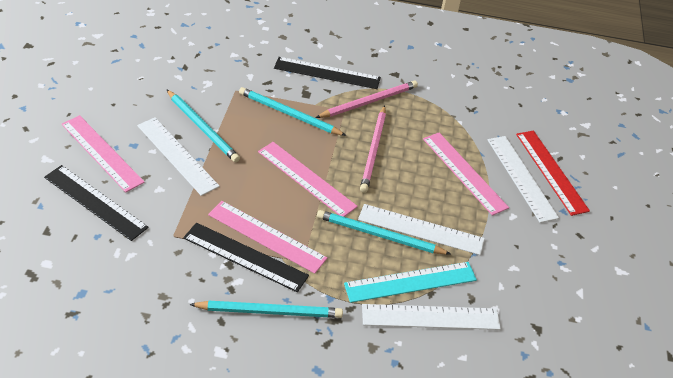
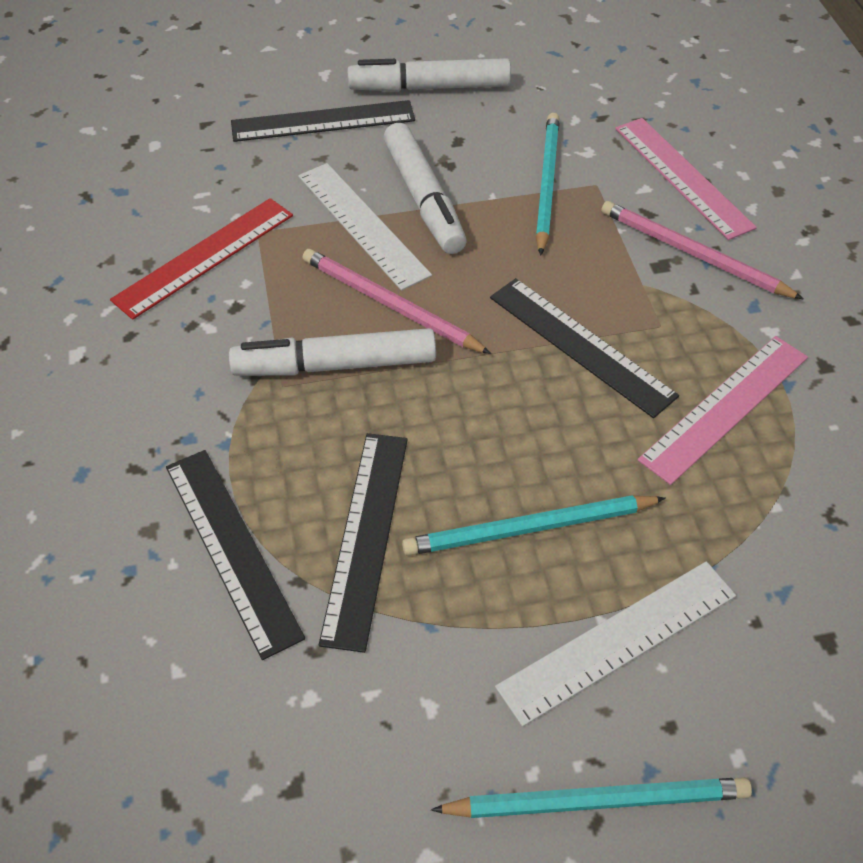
black ruler: [44,165,149,241] [183,223,309,293] [274,57,381,89] = 3 -> [166,450,305,660] [231,100,415,142] [319,433,408,653] [490,278,679,418] = 4
pink ruler: [62,115,145,192] [208,201,327,274] [258,142,358,217] [423,133,509,216] = 4 -> [615,118,757,240] [638,336,808,485] = 2
turquoise pencil: [166,89,240,162] [189,301,343,318] [239,87,346,136] [317,210,451,254] = 4 -> [402,495,666,556] [431,777,752,818] [536,113,560,256] = 3
turquoise ruler: [344,262,477,303] = 1 -> none = 0
white marker: none = 0 -> [229,328,436,376] [348,58,511,92] [383,123,467,254] = 3
white ruler: [137,117,220,196] [358,204,485,255] [362,304,501,330] [488,136,559,223] = 4 -> [298,163,432,291] [495,561,736,727] = 2

